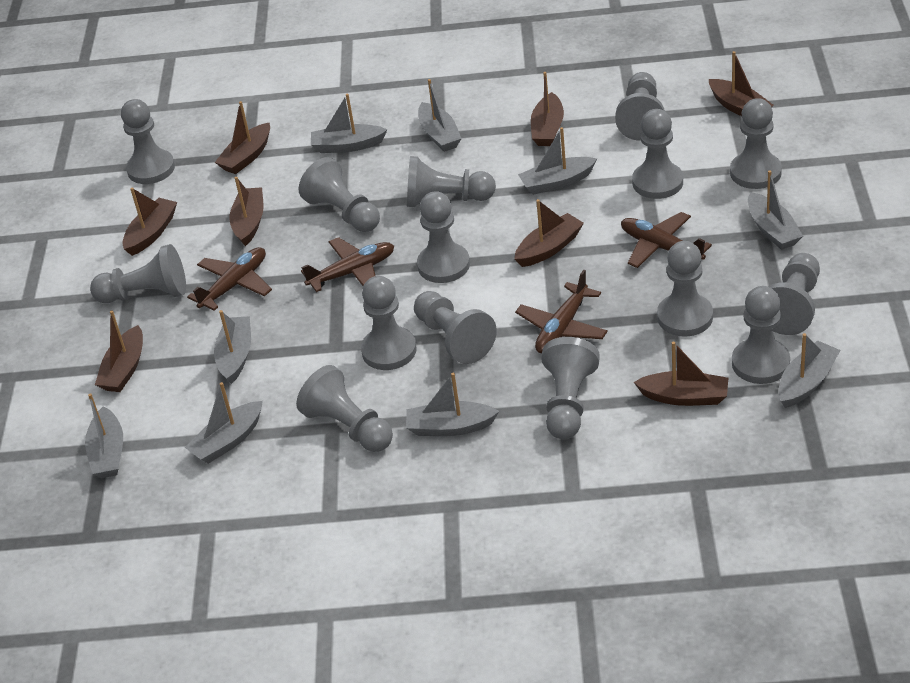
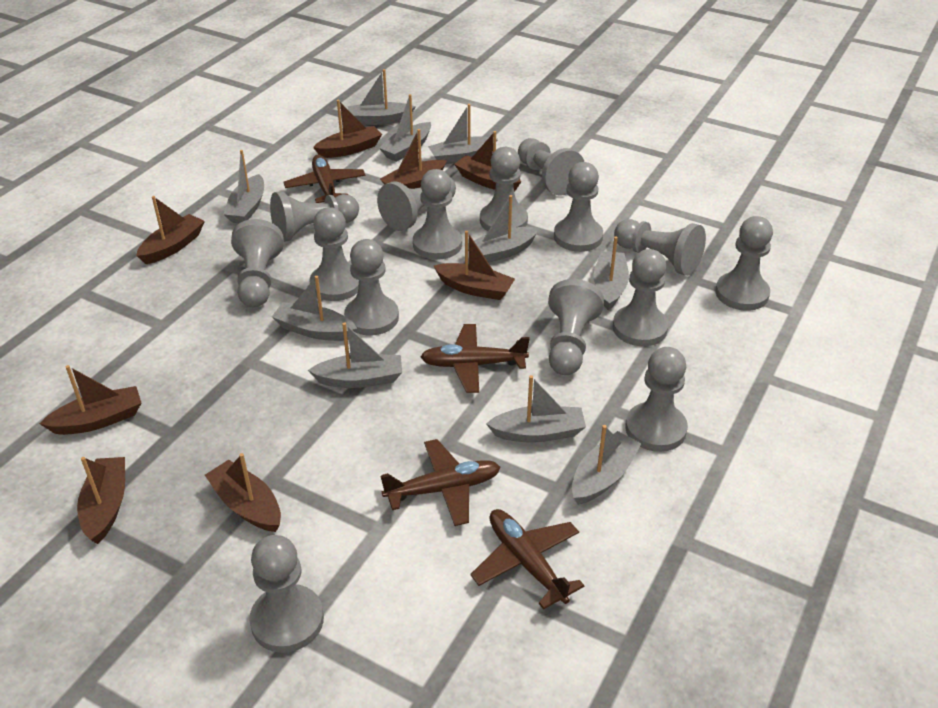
grey boat: [85,393,123,478] [185,382,263,464] [214,310,251,384] [311,94,387,153] [406,373,499,436] [418,79,462,152] [518,127,597,195] [748,170,803,250] [778,333,840,408] = 9 -> [223,150,264,223] [272,276,357,341] [308,322,402,388] [348,69,415,125] [379,94,431,162] [428,104,498,164] [468,195,539,263] [486,375,586,442] [572,425,642,505] [593,236,629,310] = 10

